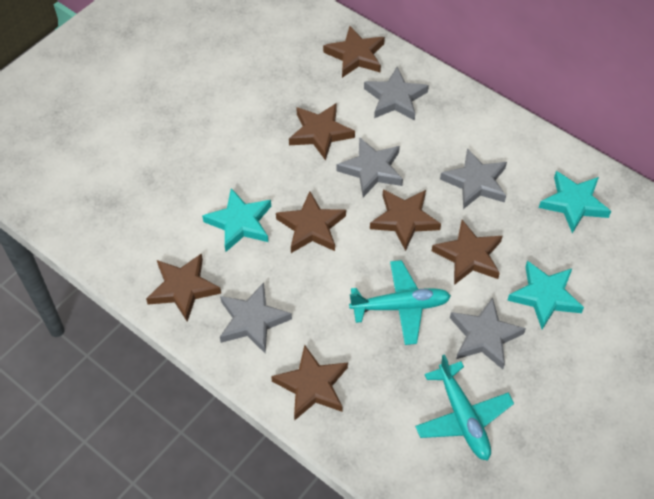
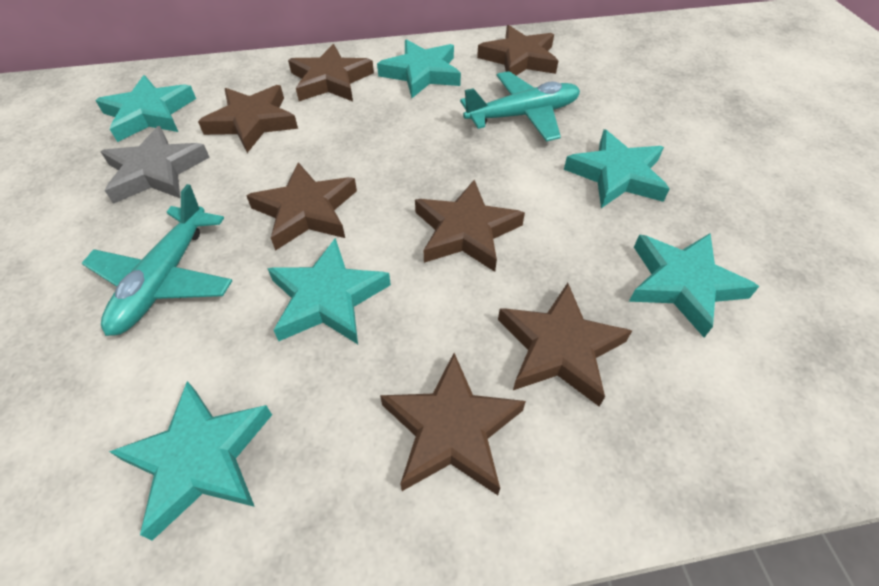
grey star: [220,282,292,353] [336,137,403,197] [364,67,429,121] [440,148,507,209] [450,297,526,369] = 5 -> [101,126,210,204] = 1
turquoise star: [202,188,271,252] [507,261,584,329] [539,171,611,233] = 3 -> [95,75,196,142] [109,381,272,541] [267,238,391,344] [377,39,461,98] [564,129,669,208] [629,233,759,337] = 6

